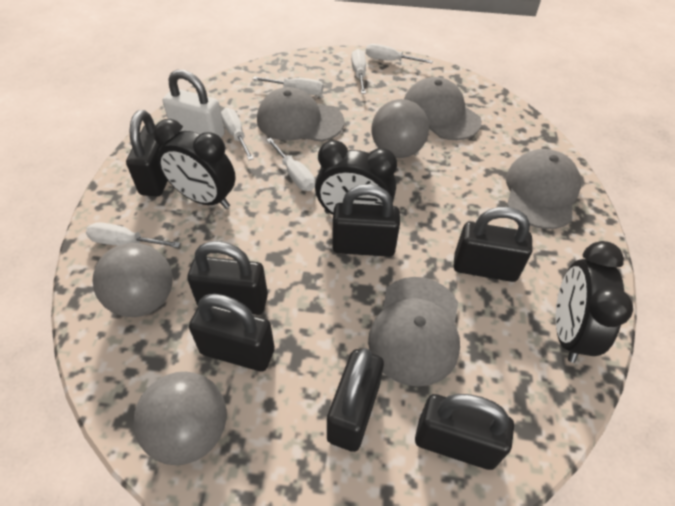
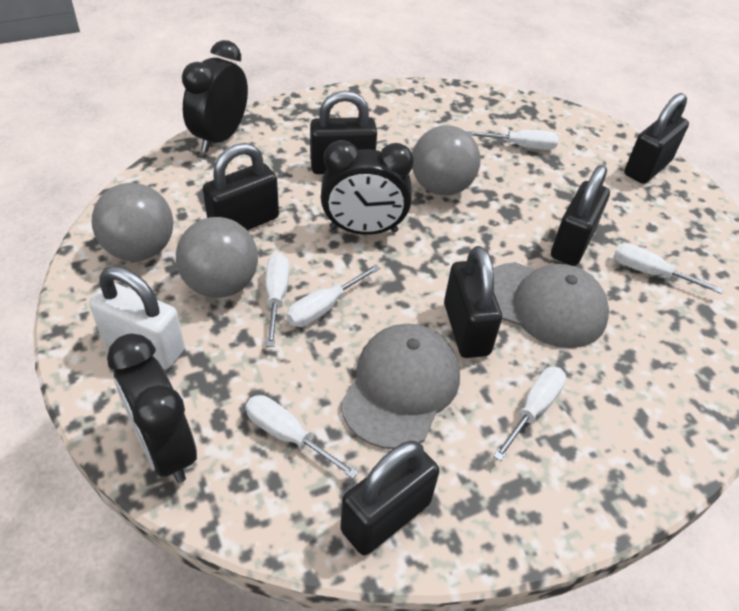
black padlock: [126,110,168,197] [187,241,268,315] [189,294,275,372] [327,348,384,452] [332,184,400,257] [415,394,514,470] [454,207,532,282] = 7 -> [203,143,279,230] [310,91,377,174] [340,440,439,555] [444,246,502,358] [551,165,610,266] [624,93,689,184] = 6
grey cap: [257,87,344,142] [368,277,460,387] [404,77,482,140] [506,149,581,229] = 4 -> [340,324,460,449] [493,262,609,348] = 2

